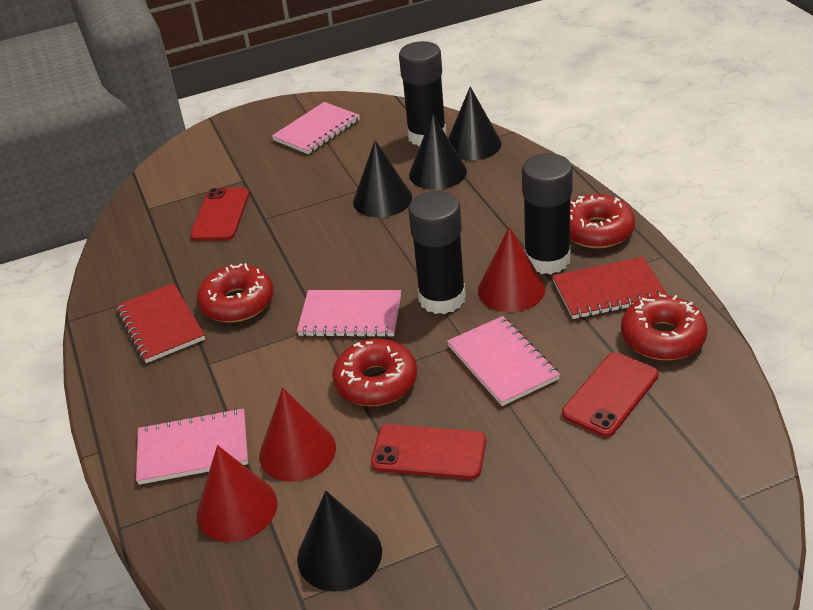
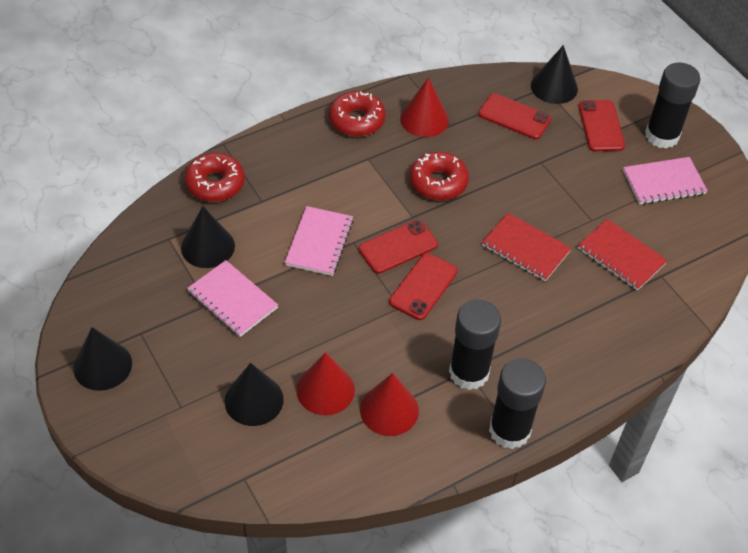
pink notebook: [136,408,248,485] [272,102,360,154] [297,290,401,337] [447,316,560,406] = 4 -> [187,260,278,337] [285,206,353,276] [623,157,708,205] = 3
red donut: [197,263,274,323] [332,339,417,406] [570,194,635,248] [621,294,708,360] = 4 -> [184,153,245,202] [329,91,386,136] [410,152,469,200] = 3
red phone: [190,188,249,241] [371,424,486,479] [562,352,659,437] = 3 -> [359,220,438,274] [389,253,458,320] [478,93,551,139] [578,100,625,151] = 4

